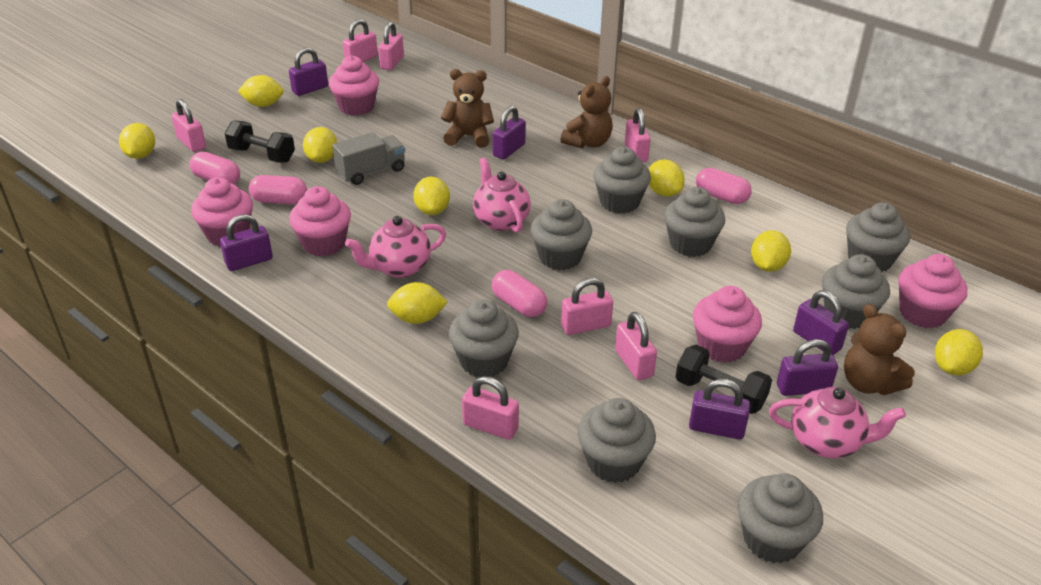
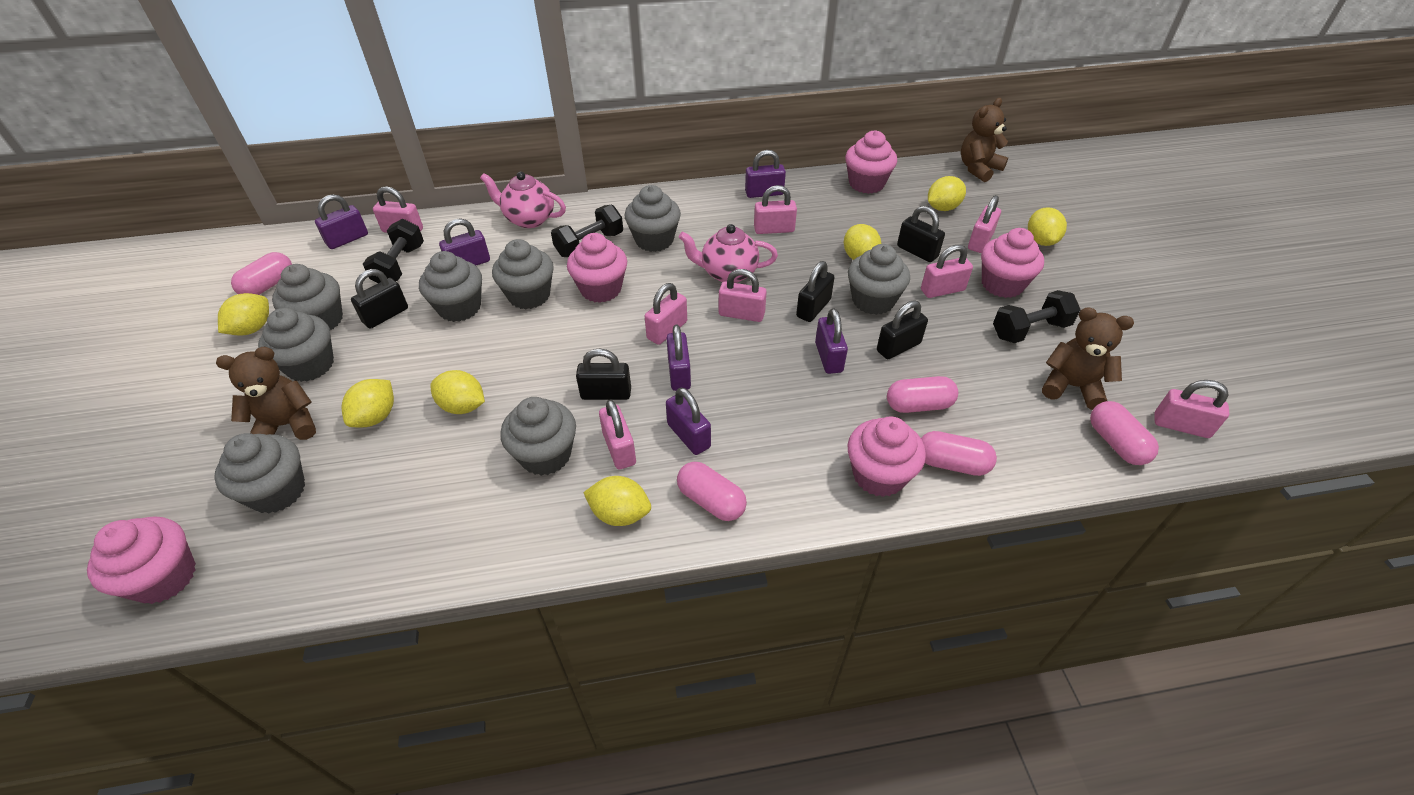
black dumbbell: [225,120,295,162] [676,345,772,414] = 2 -> [363,219,424,283] [551,205,623,257] [993,290,1081,343] = 3
black padlock: none = 0 -> [351,269,408,329] [576,348,631,400] [796,261,835,322] [877,300,928,359] [897,206,945,262] = 5
grey truck: [332,132,405,185] = 1 -> none = 0
pink capsule: [190,152,240,184] [249,175,307,204] [492,270,547,317] [696,168,752,204] = 4 -> [231,252,292,295] [677,462,747,521] [887,376,958,413] [921,431,997,476] [1090,401,1159,465] = 5
pink padlock: [171,99,206,152] [343,19,378,63] [378,22,404,70] [462,376,519,440] [561,278,613,335] [615,312,657,380] [625,108,651,162] = 7 -> [373,186,423,233] [599,399,636,469] [645,283,687,345] [719,269,767,322] [754,185,797,234] [921,245,973,298] [968,195,1001,253] [1154,380,1230,438] = 8
pink teapot: [345,216,446,278] [473,157,531,233] [769,387,906,458] = 3 -> [480,172,566,228] [679,224,778,283] = 2
yellow lemon: [119,123,155,159] [238,75,283,107] [303,127,337,163] [387,282,448,324] [413,177,450,215] [649,159,685,197] [751,230,791,272] [935,329,983,376] = 8 -> [218,293,269,336] [342,379,394,427] [430,370,485,414] [583,476,651,526] [844,224,881,260] [928,176,966,211] [1028,207,1067,246] = 7

